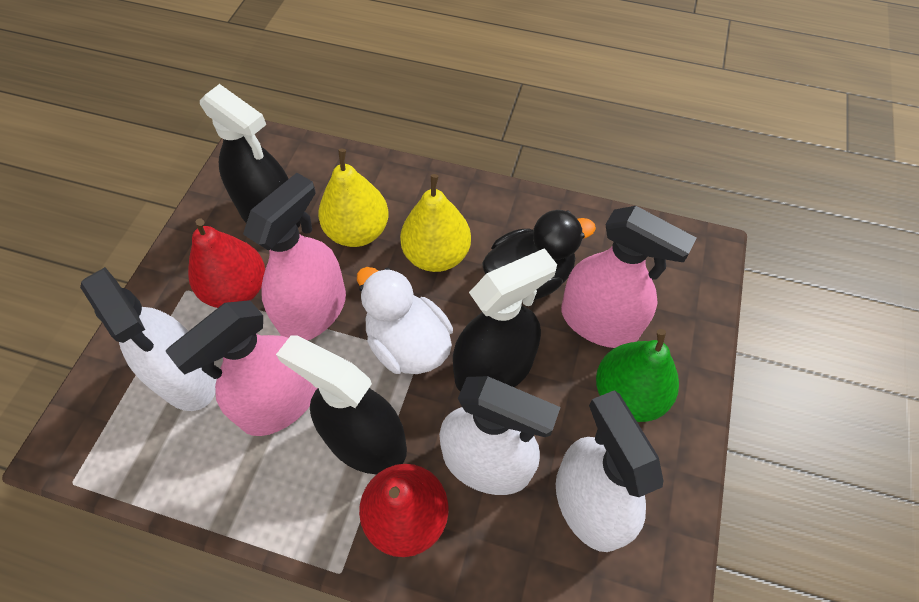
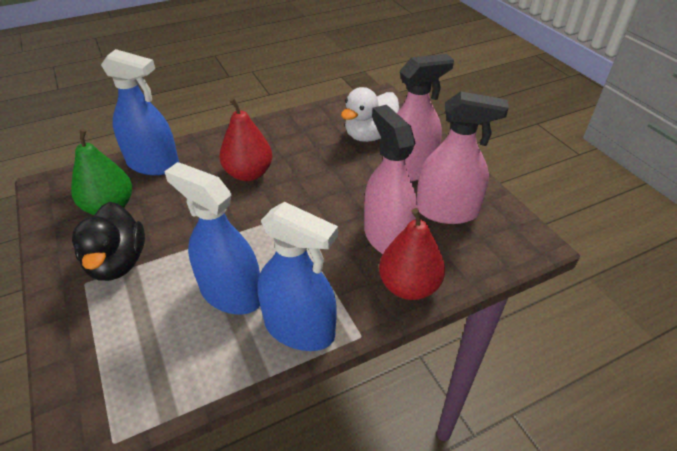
black spray bottle: [200,84,301,228] [276,335,407,474] [453,248,557,392] = 3 -> none = 0
blue spray bottle: none = 0 -> [101,49,179,175] [164,162,260,314] [257,202,338,351] = 3
white spray bottle: [80,267,217,411] [439,376,561,495] [556,390,663,552] = 3 -> none = 0
yellow pear: [318,149,389,247] [400,174,471,272] = 2 -> none = 0

